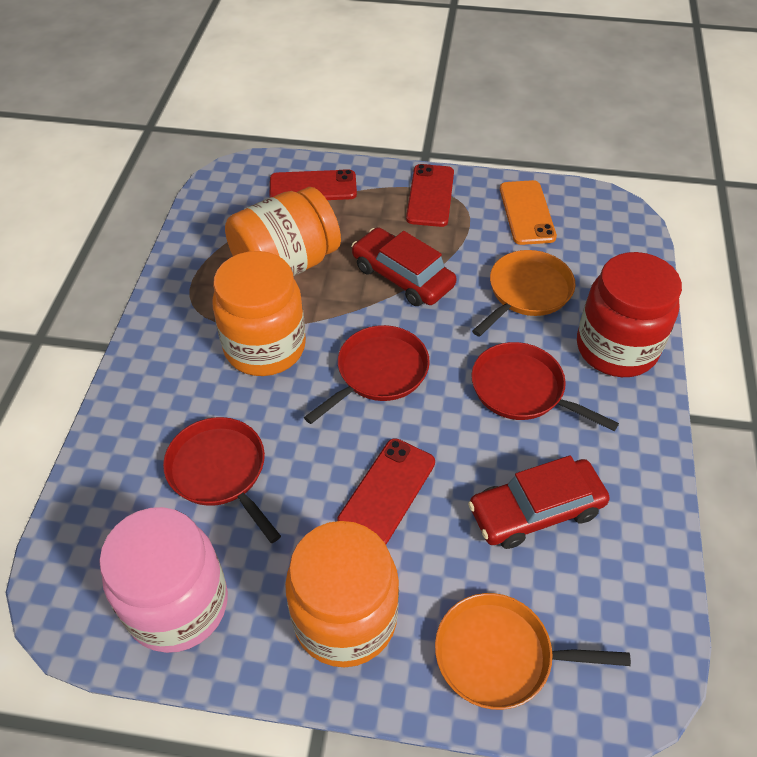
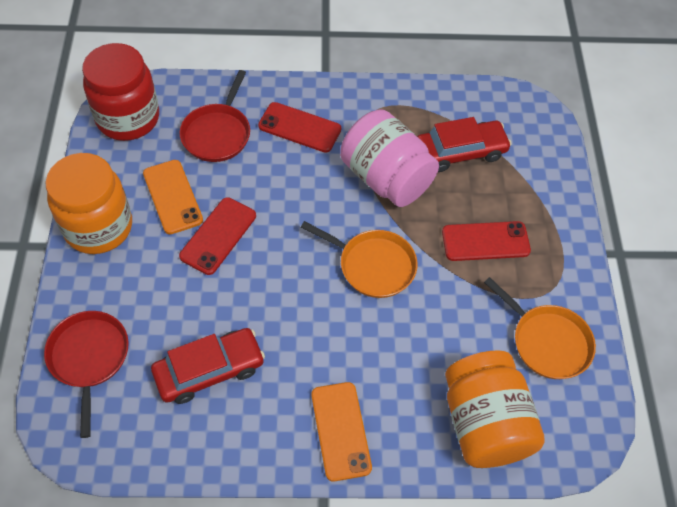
orange jar: [212,251,306,376] [225,187,341,277] [285,521,399,667] = 3 -> [45,153,132,254] [445,350,545,468] = 2
orange phone: [500,180,557,245] = 1 -> [143,160,203,234] [311,382,372,482] = 2
red pan: [163,417,281,543] [304,325,430,424] [471,342,619,431] = 3 -> [44,311,129,438] [180,70,250,162] = 2

